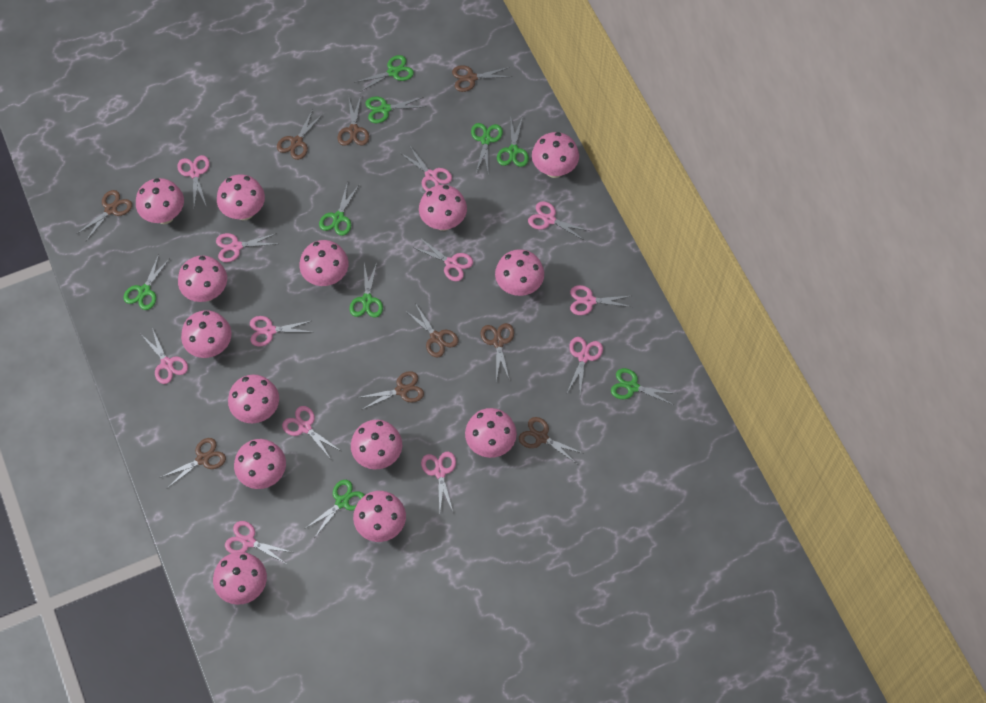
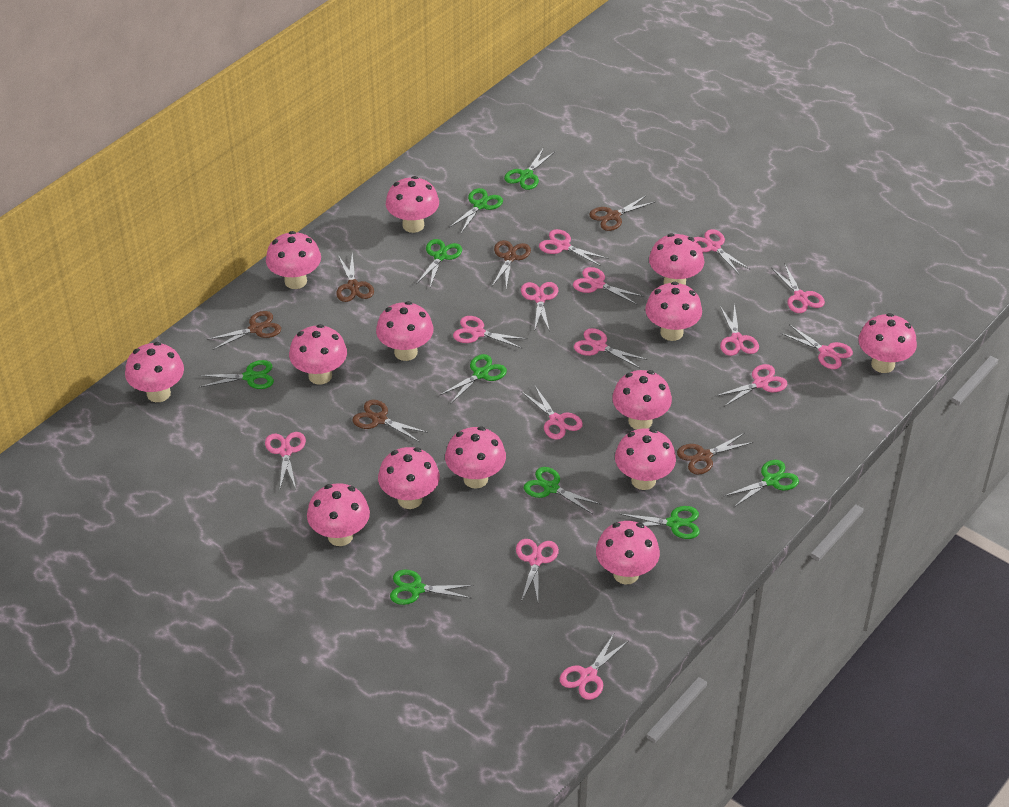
brown scissors: [77,190,132,241] [161,438,226,488] [277,109,324,160] [338,96,369,146] [357,371,424,409] [407,303,458,358] [452,65,512,92] [481,323,514,381] [519,417,582,464] = 9 -> [207,311,281,350] [336,253,374,302] [352,400,428,442] [492,240,531,288] [589,195,655,231] [677,433,754,474] = 6
pink scissors: [142,328,188,384] [177,155,210,207] [216,233,277,262] [225,521,292,564] [250,316,313,347] [282,406,341,459] [399,145,452,191] [412,238,473,281] [421,452,456,514] [528,201,589,241] [567,337,603,393] [570,285,632,315] = 12 -> [265,432,306,489] [453,316,527,349] [516,539,559,602] [521,282,558,332] [522,385,583,440] [539,229,608,266] [560,634,628,700] [573,267,644,305] [574,328,647,368] [694,229,751,275] [716,364,787,407] [720,304,759,356] [772,263,825,313] [780,324,853,369] = 14

